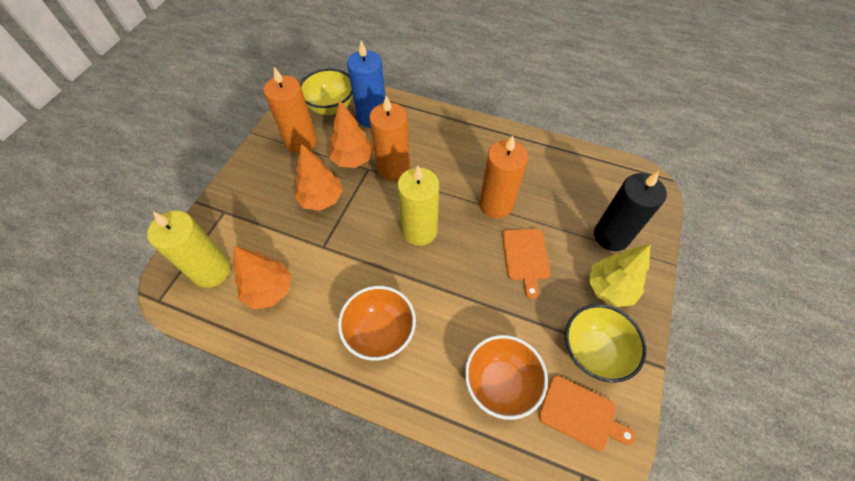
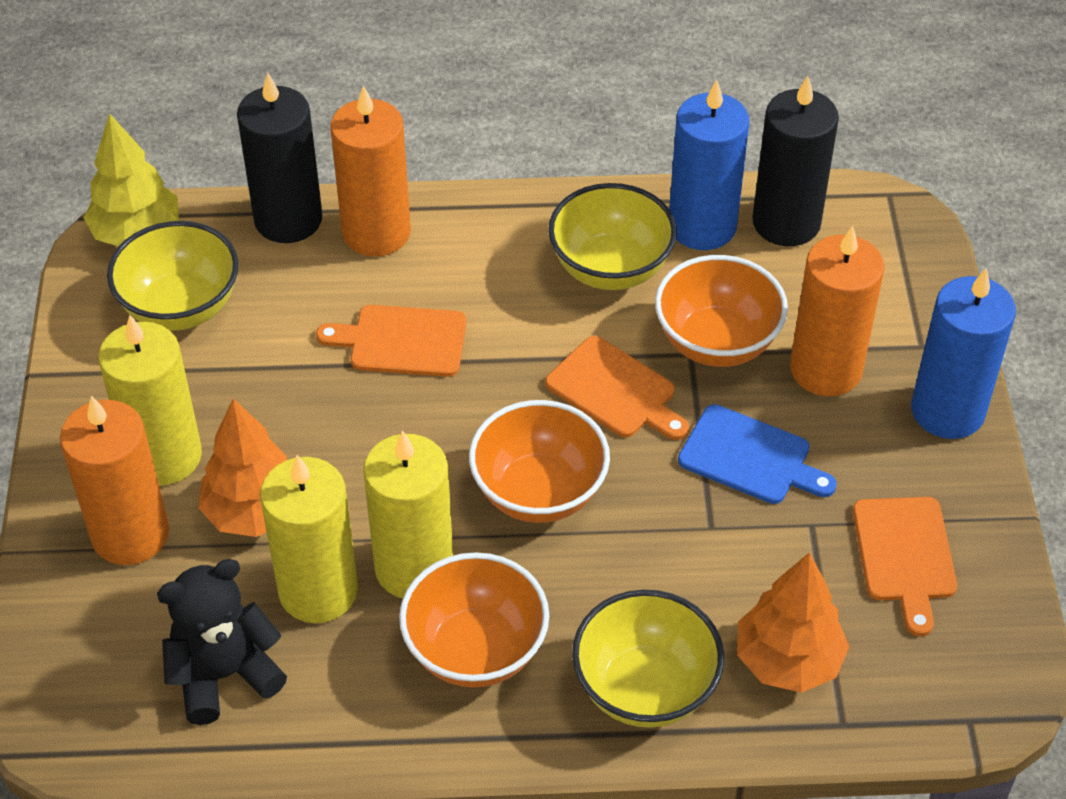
black candle: [594,171,667,251] = 1 -> [237,73,323,243] [752,76,839,246] = 2
black teddy bear: none = 0 -> [157,559,287,725] = 1
blue candle: [347,40,386,128] = 1 -> [669,80,749,250] [911,268,1016,439] = 2
blue cutting board: none = 0 -> [678,404,837,504] = 1
orange bowl: [338,286,416,361] [465,335,548,420] = 2 -> [399,552,549,688] [469,400,610,523] [655,255,788,367] = 3
orange cutting board: [502,229,551,299] [539,376,636,451] = 2 -> [316,305,466,377] [545,336,689,440] [853,497,957,636] = 3
orange tree: [234,246,291,309] [294,144,343,211] [329,101,374,168] = 3 -> [198,399,287,537] [737,552,849,693] = 2
yellow bowl: [300,68,353,115] [565,304,647,383] = 2 -> [107,221,239,331] [548,183,677,290] [572,589,724,728] = 3
yellow candle: [147,211,230,288] [397,165,439,246] = 2 -> [99,315,202,486] [260,455,358,623] [363,431,453,598] = 3

